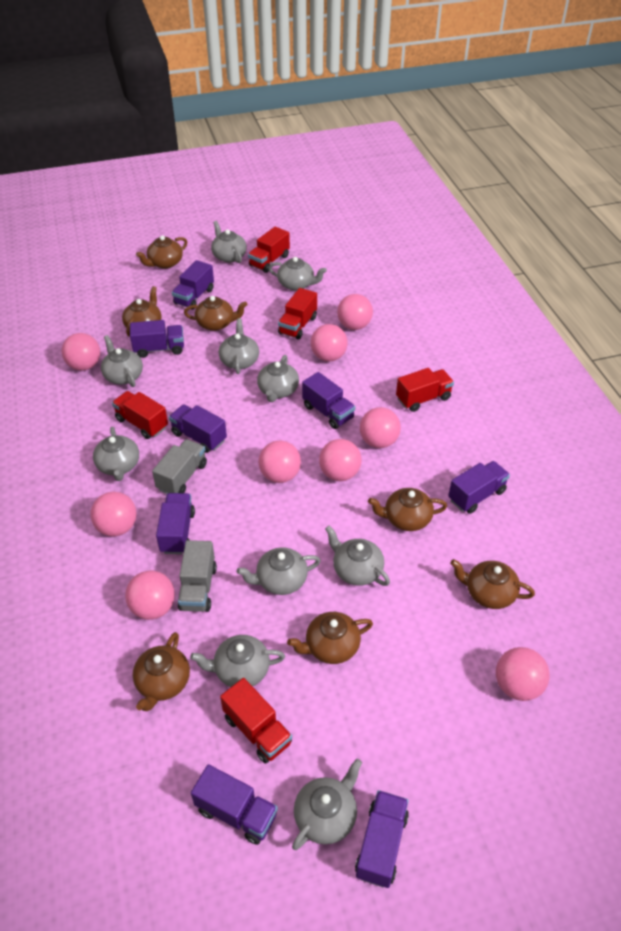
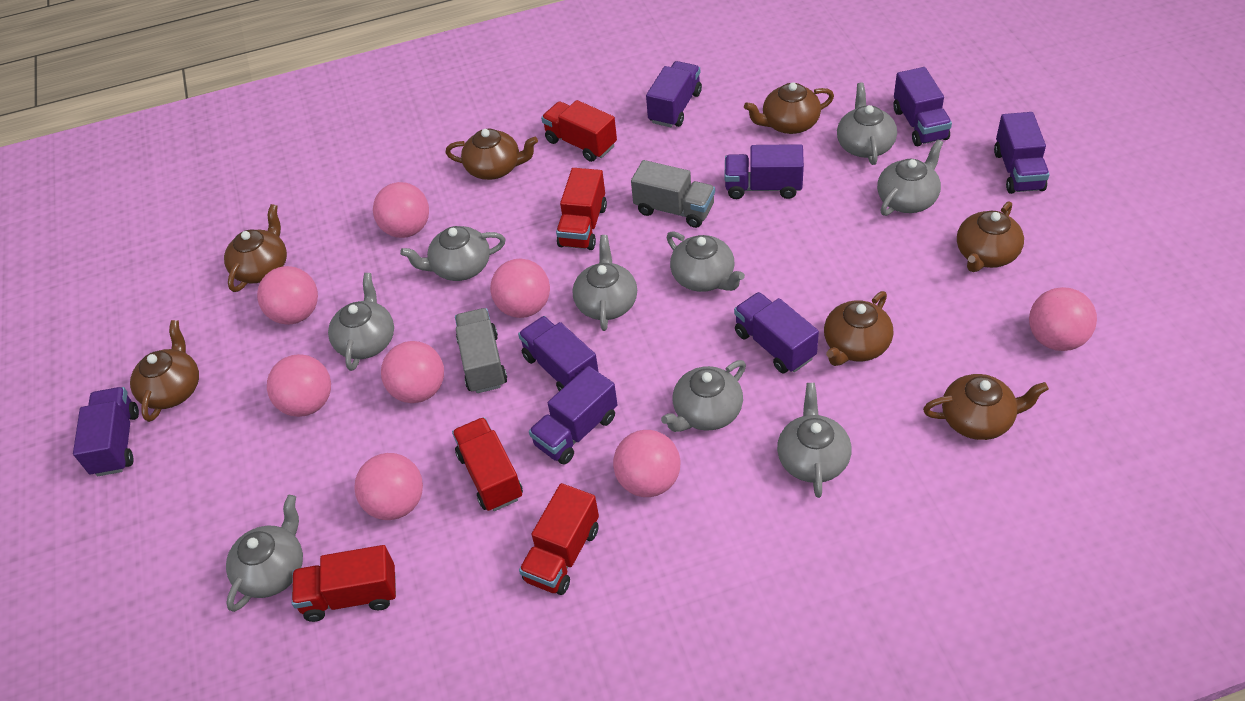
grey teapot: [93,427,139,481] [101,335,143,387] [190,635,285,687] [211,221,247,263] [219,318,259,374] [237,547,321,595] [257,355,299,402] [268,257,327,291] [292,759,362,850] [325,525,390,586] = 10 -> [226,495,303,612] [328,273,394,371] [400,226,505,281] [572,235,637,331] [661,360,746,432] [667,231,745,292] [777,383,851,498] [837,82,897,165] [877,140,944,216] = 9
pink ball: [62,333,100,371] [90,492,137,537] [125,571,175,620] [259,441,301,483] [311,324,348,361] [319,439,362,481] [337,294,373,330] [360,407,401,448] [496,647,550,701] = 9 -> [257,266,318,325] [267,354,331,417] [354,453,423,520] [373,182,429,238] [381,341,444,403] [490,259,550,318] [613,430,681,497] [1029,287,1097,351] = 8

